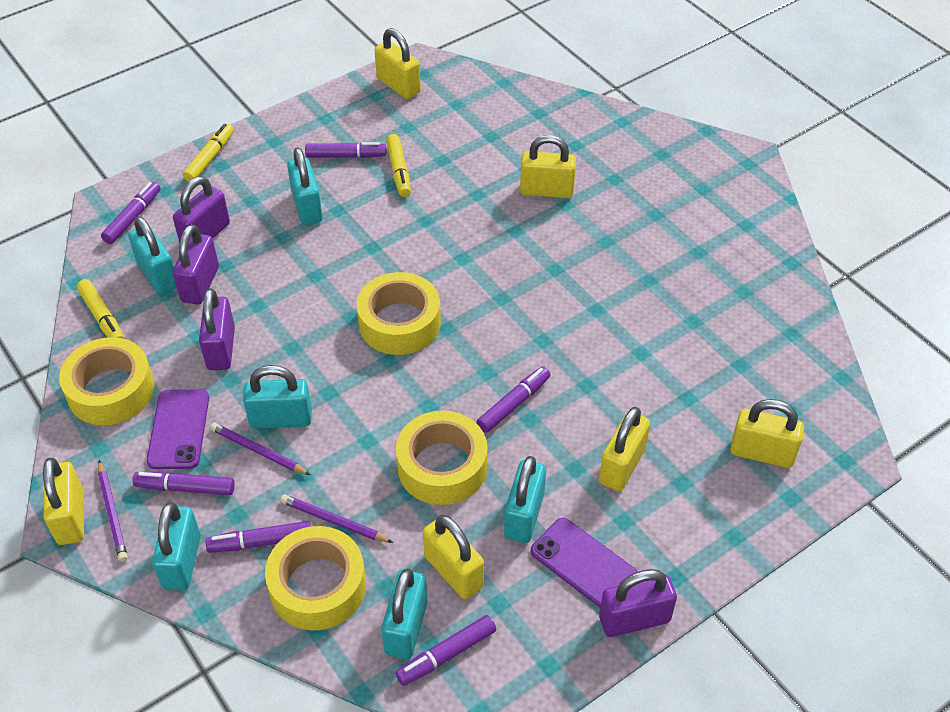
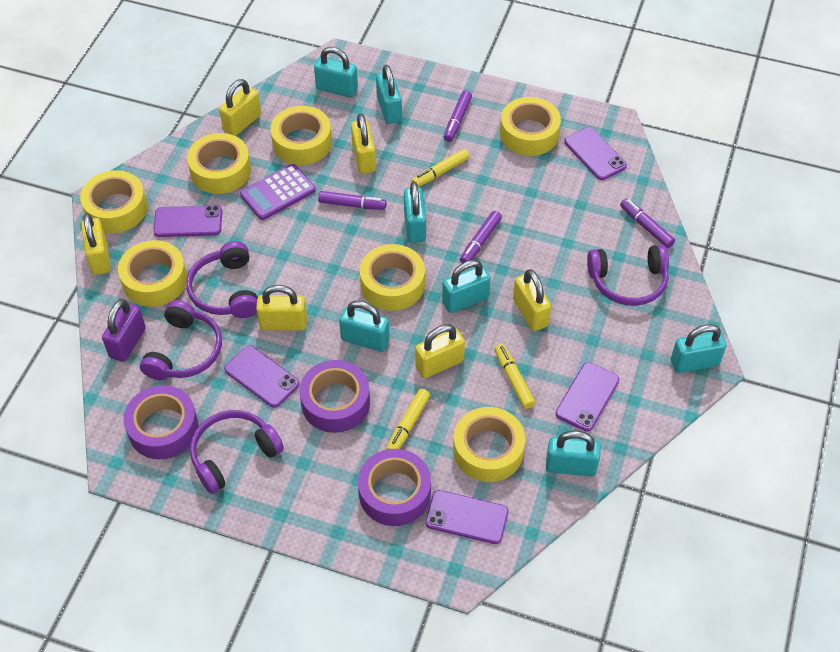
purple calculator: none = 0 -> [240,164,316,220] = 1
purple headphones: none = 0 -> [140,300,222,380] [186,241,258,318] [190,410,284,494] [587,245,669,306] = 4
purple marker: [101,182,161,244] [132,472,235,495] [206,521,310,553] [305,142,386,158] [396,615,496,686] [477,366,551,433] = 6 -> [318,191,387,210] [444,90,472,142] [460,211,502,263] [620,198,675,248] = 4
purple padlock: [173,176,230,243] [173,224,219,305] [199,288,235,370] [599,569,677,637] = 4 -> [102,299,146,362] = 1
purple pencil: [98,460,128,562] [210,423,310,475] [280,494,393,543] = 3 -> none = 0
purple phone: [146,390,209,469] [531,518,638,607] = 2 -> [153,205,222,237] [224,345,300,408] [425,490,508,544] [556,362,620,432] [564,127,627,180] = 5
purple tape: none = 0 -> [124,385,198,459] [299,360,370,433] [358,449,431,526] = 3
turquoise padlock: [128,216,176,294] [152,502,201,591] [243,365,312,428] [287,147,323,225] [381,568,428,659] [504,456,546,543] = 6 -> [314,47,358,98] [339,301,390,352] [376,65,402,124] [404,181,426,243] [442,260,491,313] [546,431,601,477] [671,324,727,373] = 7
yellow tape: [59,337,155,425] [265,526,366,630] [356,272,441,355] [396,411,488,505] = 4 -> [80,170,148,233] [118,240,187,307] [187,133,251,194] [270,106,332,165] [360,244,425,311] [453,407,525,482] [500,97,561,156] = 7

